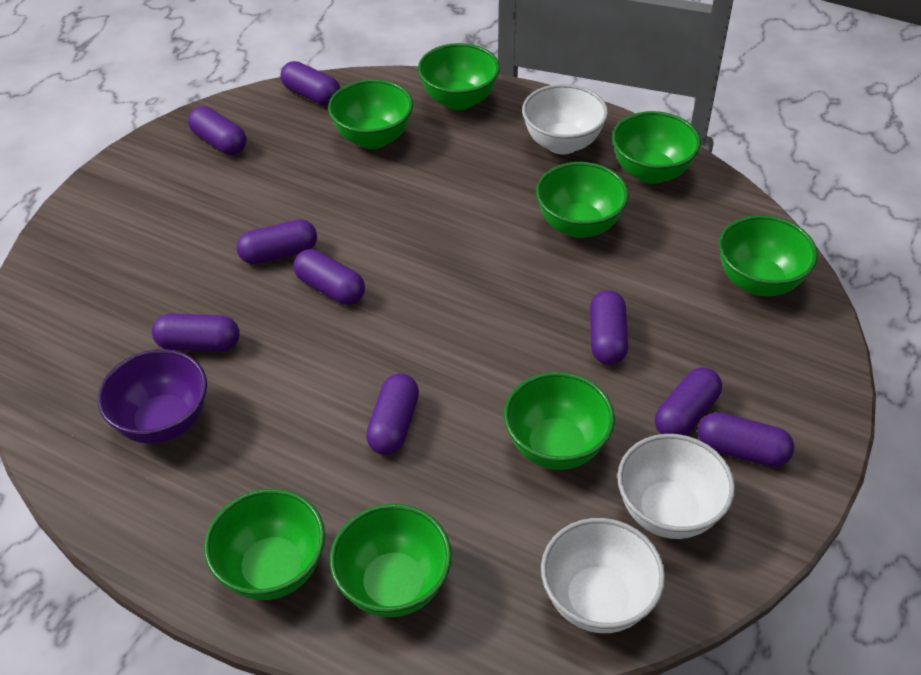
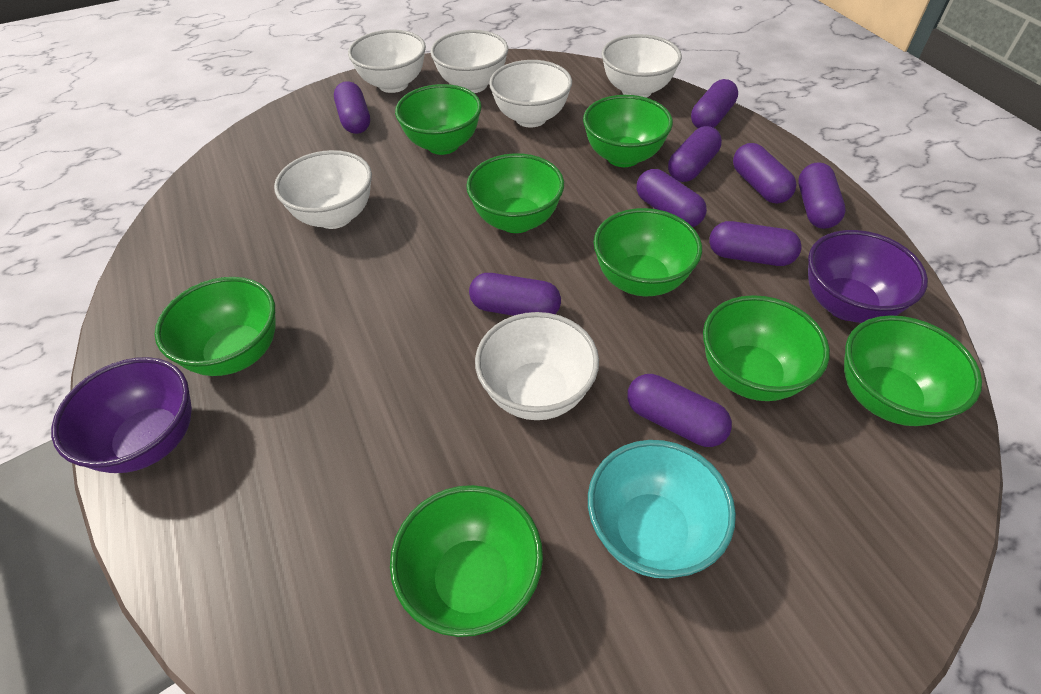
purple bowl: [98,349,207,444] = 1 -> [51,357,192,473] [808,230,928,323] = 2
turquoise bowl: none = 0 -> [588,440,736,579] = 1
white bowl: [522,84,608,155] [541,518,665,633] [617,434,735,539] = 3 -> [274,150,372,229] [348,30,426,93] [431,30,508,93] [475,312,599,420] [489,60,572,128] [602,34,682,98] = 6

